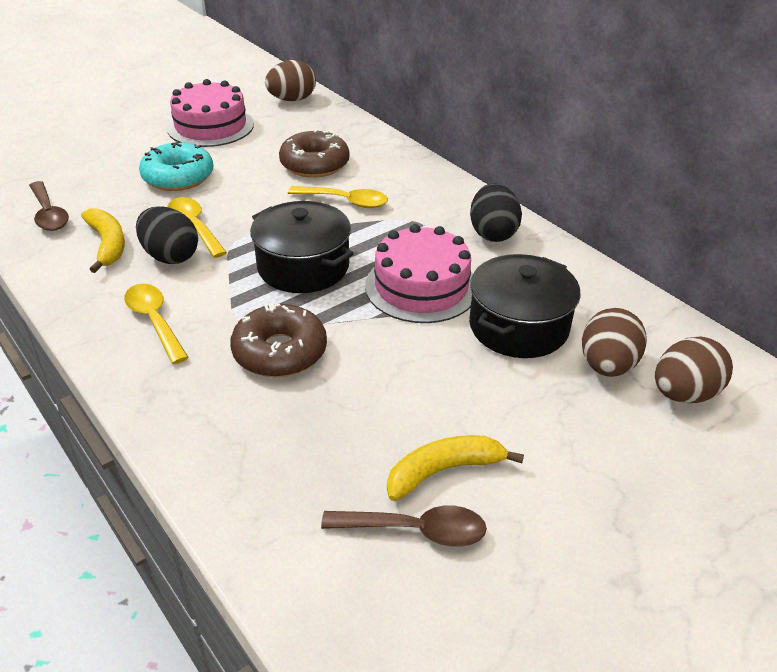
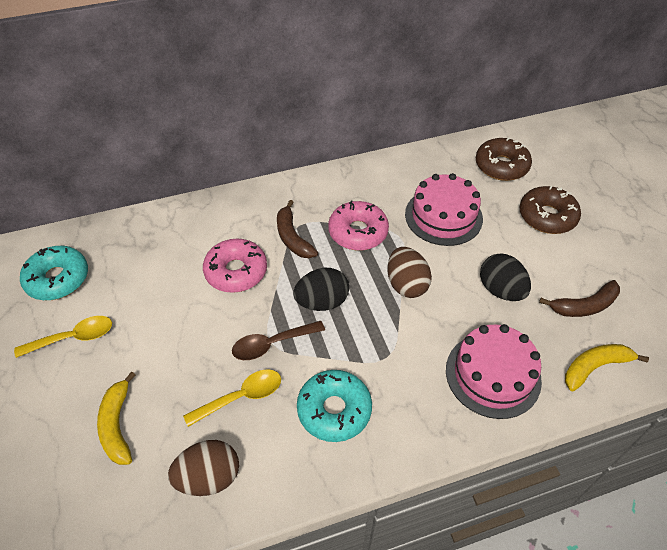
black pot: [250,201,354,293] [469,254,581,358] = 2 -> none = 0
brown banana: none = 0 -> [277,200,318,258] [539,280,620,317] = 2
brown egg: [265,60,316,101] [582,308,647,377] [655,336,733,403] = 3 -> [168,440,239,496] [387,247,432,298] = 2
brown spoon: [29,181,69,231] [321,505,487,547] = 2 -> [232,321,325,360] = 1
pink donut: none = 0 -> [203,238,267,293] [328,200,389,251] = 2
turquoise donut: [139,141,213,191] = 1 -> [20,246,88,300] [297,370,372,442] = 2
yellow spoon: [124,284,189,364] [167,197,227,258] [288,186,388,208] = 3 -> [14,316,112,358] [183,369,281,427] = 2

